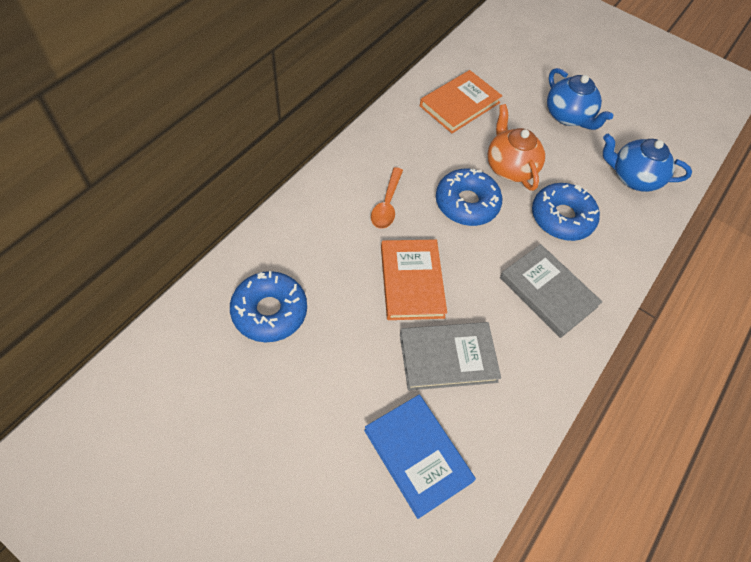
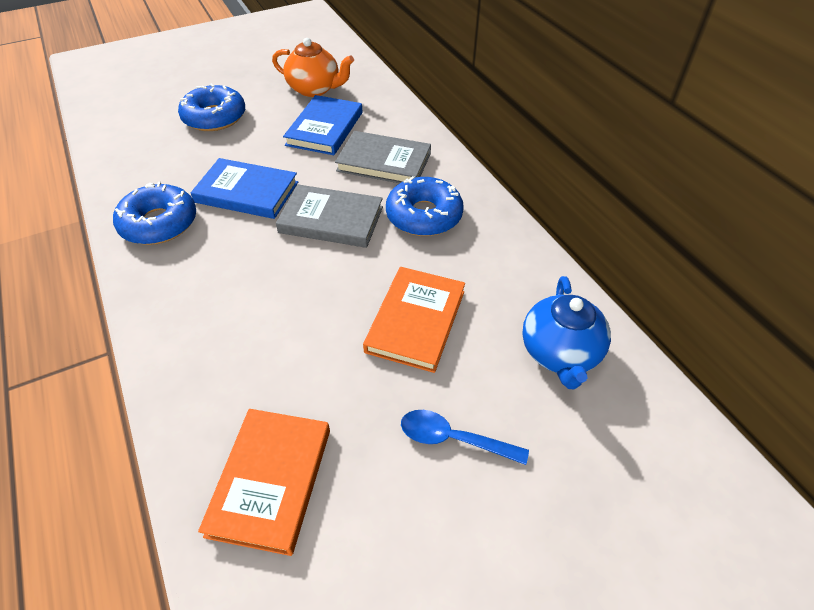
blue book: [364,395,476,519] = 1 -> [191,158,298,219] [283,95,363,155] = 2
blue spoon: none = 0 -> [401,410,529,465] = 1
blue teapot: [547,68,613,130] [603,134,692,192] = 2 -> [522,276,611,389] = 1
orange spoon: [371,167,403,229] = 1 -> none = 0

